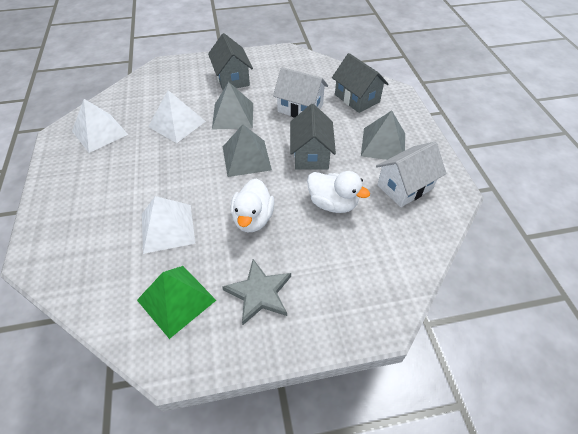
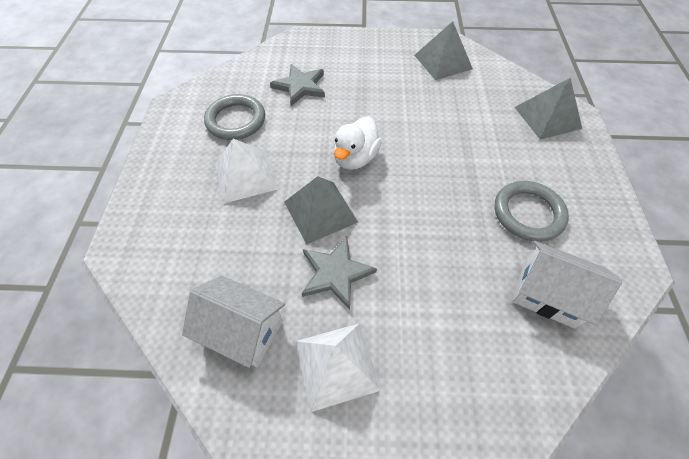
green pyramid: [137,266,216,339] = 1 -> none = 0
grey house: [208,33,253,90] [290,104,336,169] [332,53,388,113] = 3 -> none = 0
grey ring: none = 0 -> [204,94,265,140] [495,181,569,242] = 2
grey star: [222,259,291,325] = 1 -> [270,64,325,106] [302,236,377,310] = 2
white duck: [231,178,274,232] [307,171,370,213] = 2 -> [333,116,382,170] = 1
white pyramid: [72,99,128,153] [142,196,195,254] [148,90,206,143] = 3 -> [215,138,278,203] [295,323,381,412] = 2

